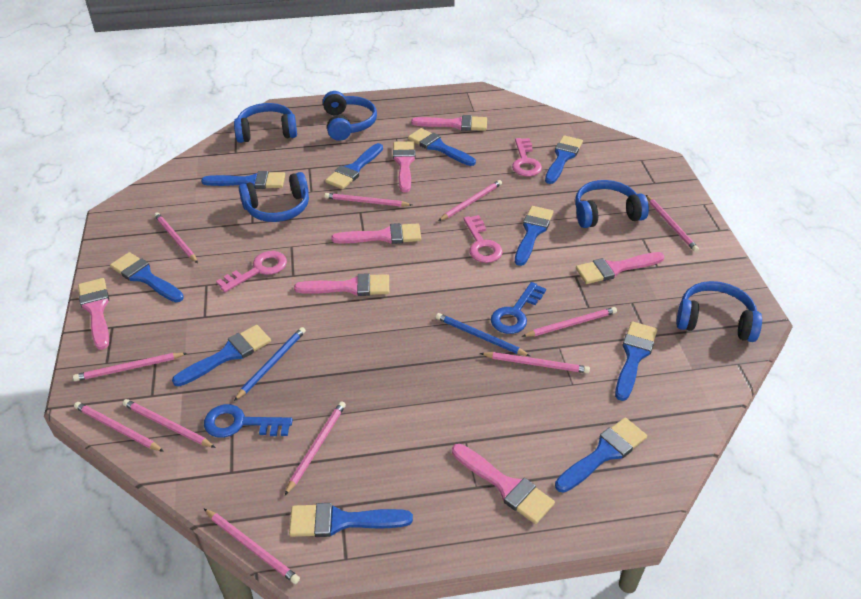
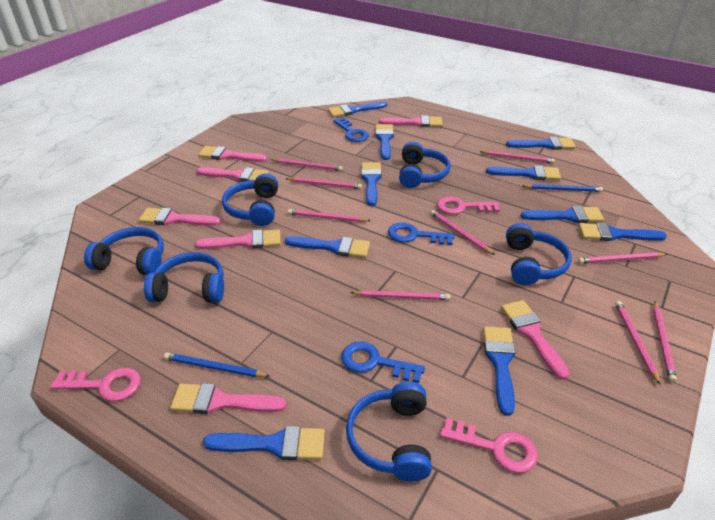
blue headphones: [234,103,297,143] [239,172,309,222] [323,91,377,141] [575,180,649,228] [676,281,762,342] = 5 -> [84,227,164,275] [144,252,224,303] [222,173,278,226] [346,382,432,481] [399,142,451,188] [506,223,572,285] = 6
blue key: [204,404,293,438] [491,282,546,334] = 2 -> [333,117,369,142] [341,342,425,383] [388,223,454,245] = 3
pink pencil: [73,353,187,381] [74,402,164,452] [123,399,216,448] [154,212,198,263] [204,509,300,584] [285,401,346,495] [324,193,412,207] [438,180,502,221] [480,352,590,373] [522,307,617,337] [646,195,699,252] = 11 -> [271,158,343,171] [285,177,362,189] [288,209,371,222] [350,290,450,300] [431,210,495,255] [480,151,555,163] [578,252,667,264] [615,301,660,385] [653,301,677,382] = 9

